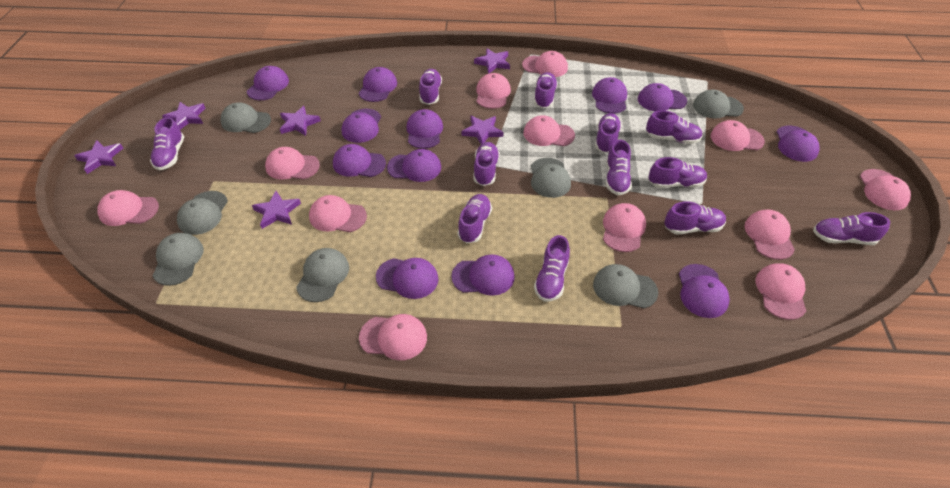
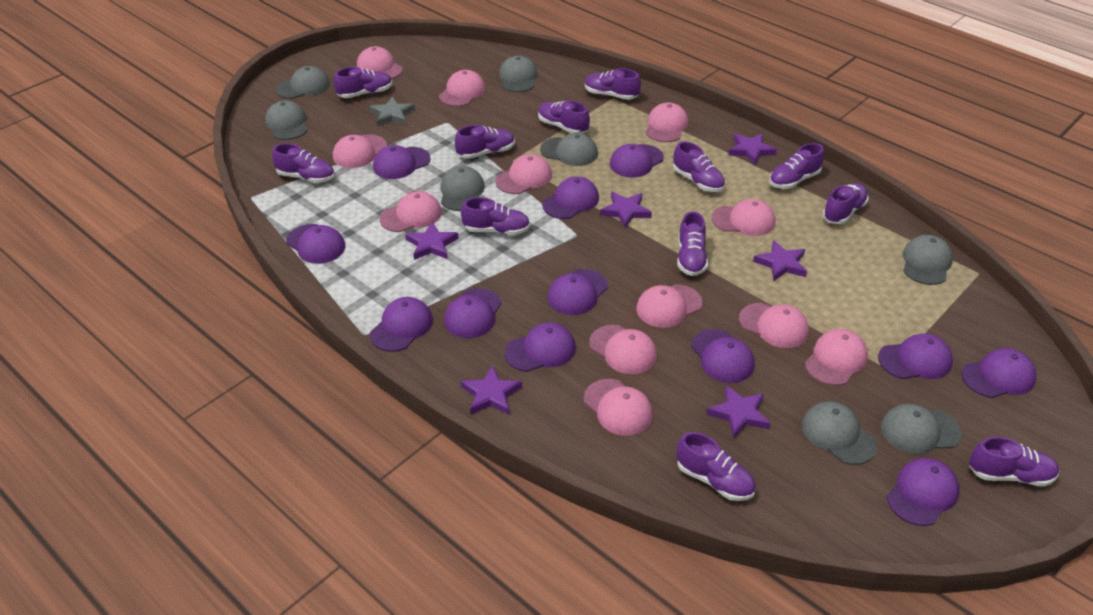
grey cap: [153,233,204,286] [177,191,228,235] [220,103,271,133] [296,248,349,302] [531,158,571,198] [593,264,658,308] [693,90,744,118] = 7 -> [265,100,308,140] [276,66,330,99] [440,166,485,211] [499,56,538,92] [540,133,598,166] [802,401,877,465] [881,404,962,454] [903,235,953,285] = 8
grey star: none = 0 -> [369,96,415,126] = 1

